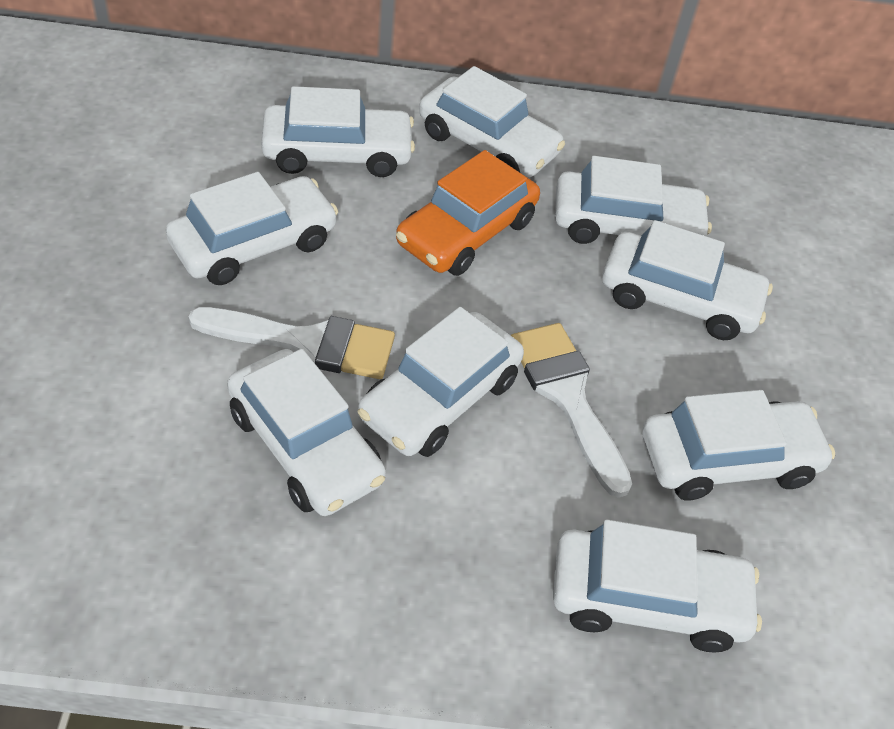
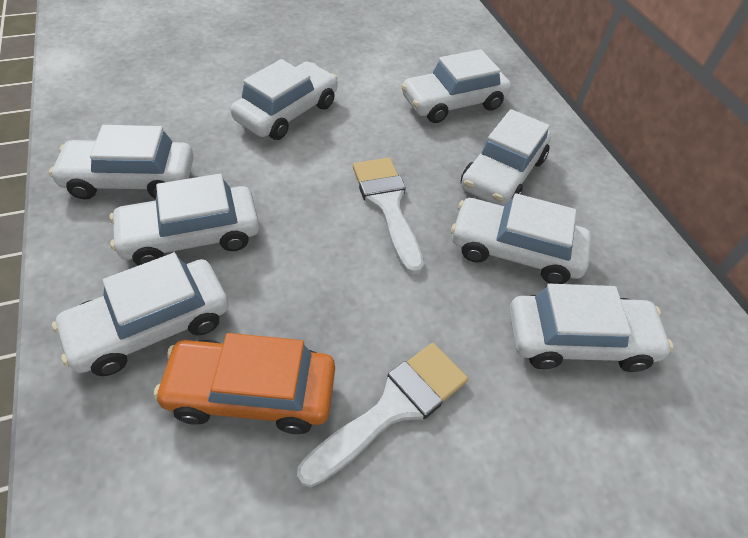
white car: [166,172,338,285] [227,349,386,516] [261,86,415,177] [358,307,524,457] [419,66,565,177] [553,519,762,653] [555,156,712,244] [602,220,773,340] [642,390,835,500] = 9 -> [49,125,194,200] [52,253,229,376] [109,174,259,266] [231,59,338,140] [401,49,511,123] [451,193,591,284] [461,109,551,206] [509,284,673,372] = 8

